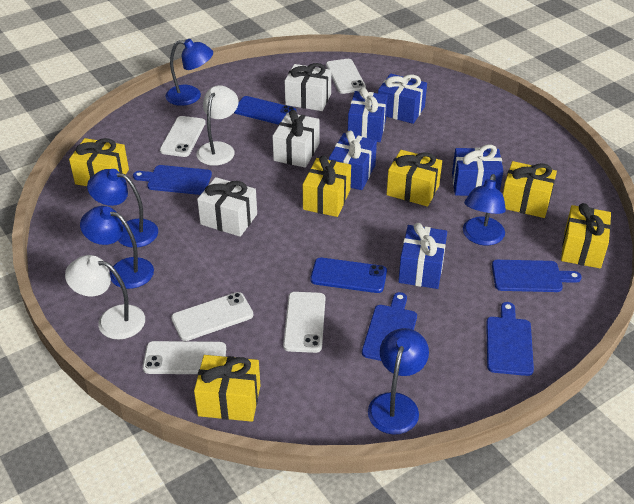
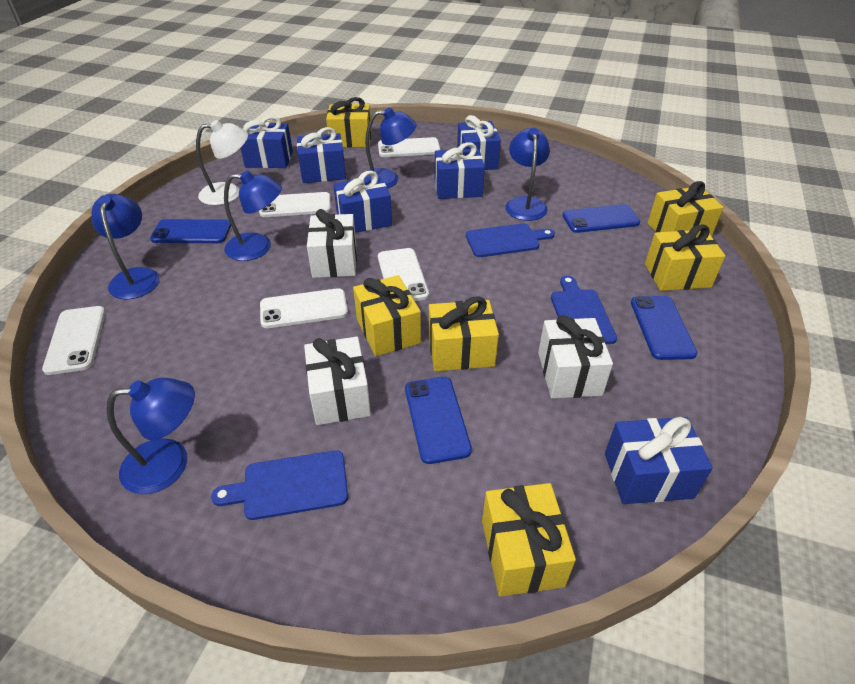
blue cutting board: [133,165,212,195] [362,292,417,361] [486,302,534,376] [492,260,582,292] = 4 -> [211,450,348,520] [466,223,555,257] [551,276,617,344] = 3
blue gift: [329,131,377,190] [348,87,388,142] [378,73,427,124] [398,223,447,289] [452,145,503,196] = 5 -> [240,116,293,168] [297,127,346,183] [333,171,392,233] [435,142,485,199] [457,115,501,170] [605,417,713,504] = 6
blue phone: [234,96,296,125] [310,258,387,293] = 2 -> [150,219,231,243] [405,377,472,464] [562,204,640,233] [631,296,697,360] = 4
white lamp: [65,255,145,339] [196,85,238,166] = 2 -> [196,120,248,205] = 1

